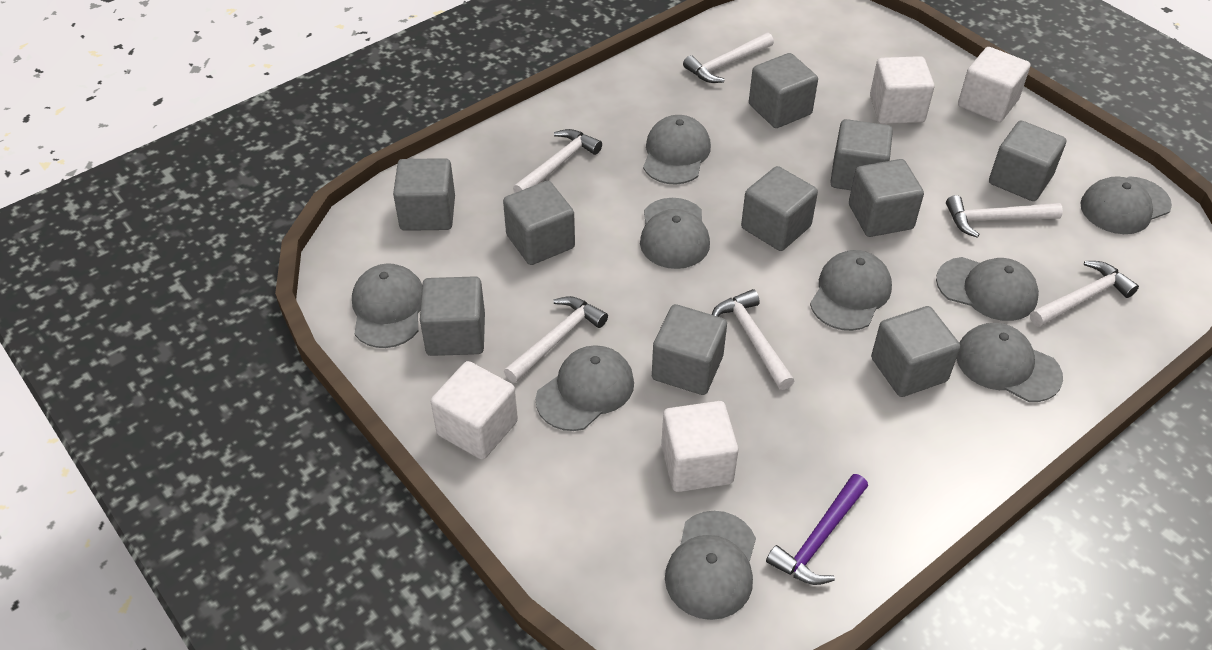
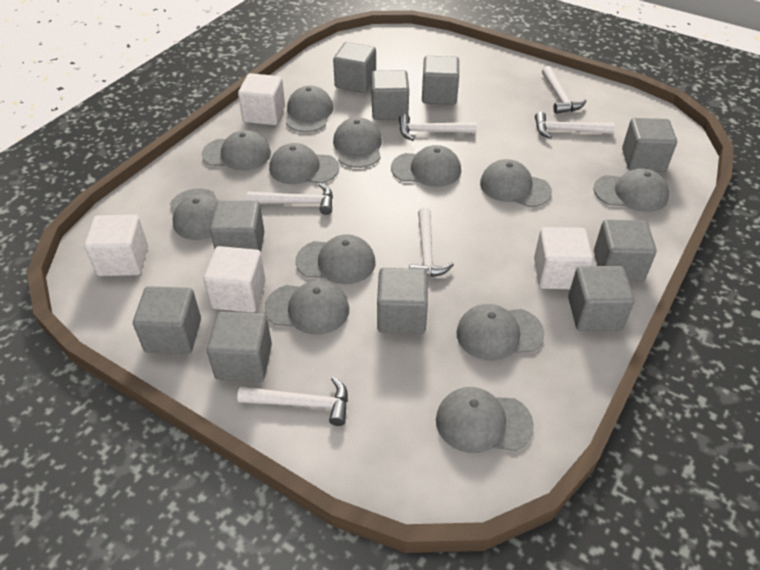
grey cap: [352,263,422,348] [536,345,634,431] [640,198,710,269] [643,115,711,185] [665,511,756,620] [810,250,892,331] [936,257,1039,321] [956,323,1063,402] [1081,176,1172,234] = 9 -> [170,188,219,240] [202,130,271,170] [264,280,349,335] [269,143,339,184] [286,86,333,132] [296,234,376,284] [333,117,382,168] [391,145,461,187] [436,387,534,453] [456,304,544,360] [480,159,552,207] [593,168,669,212] = 12
purple hammer: [766,474,868,585] = 1 -> none = 0

